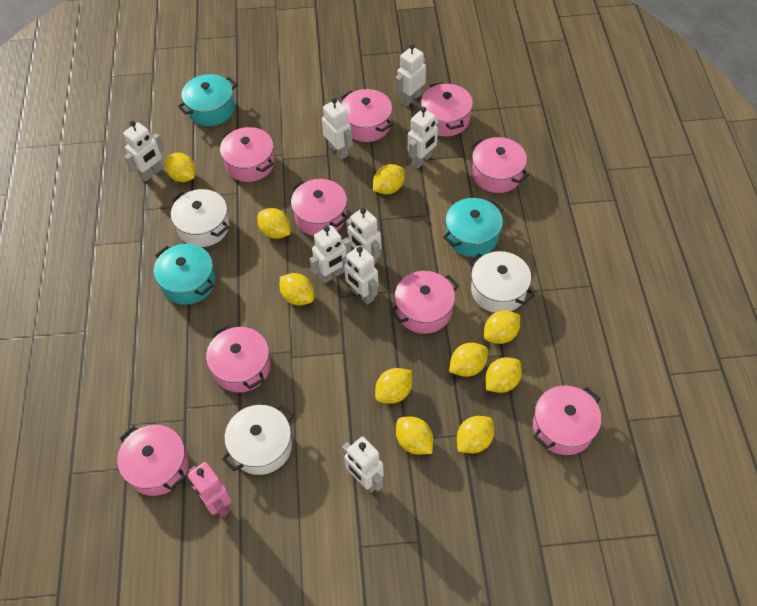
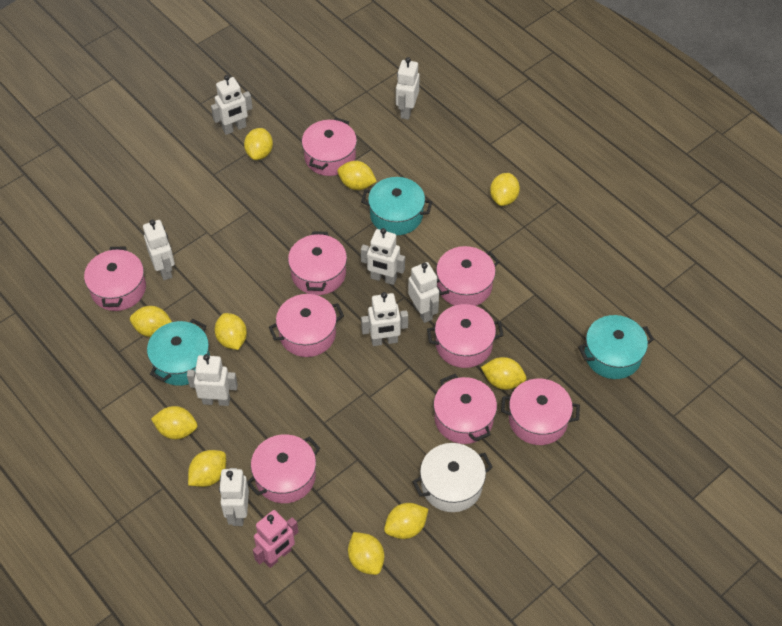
white pot: [171,189,230,247] [222,404,294,475] [468,251,535,313] = 3 -> [412,443,493,512] = 1

